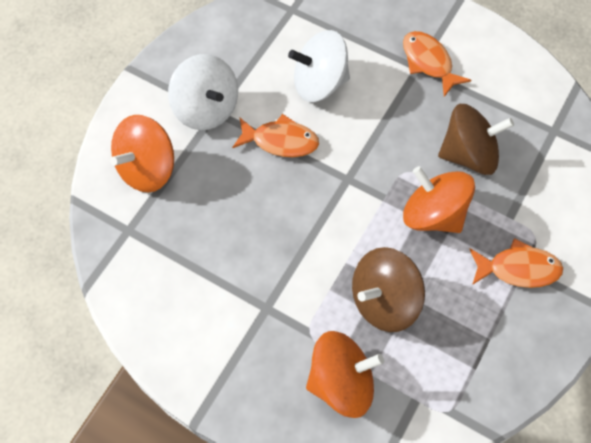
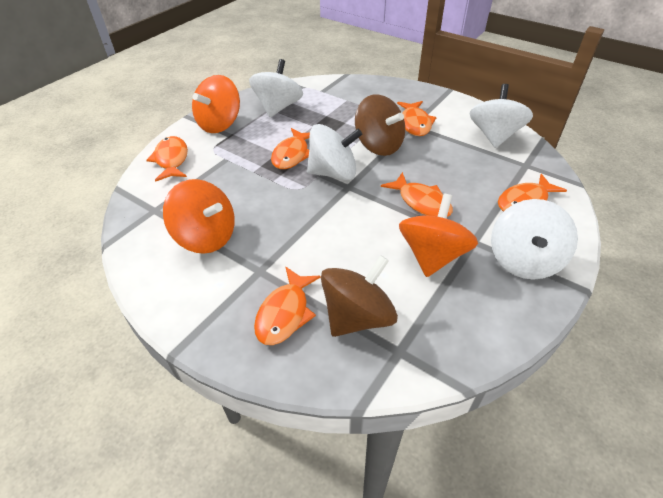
orange fish: [232,114,319,157] [403,31,471,97] [470,238,563,288] = 3 -> [146,136,188,182] [254,267,321,345] [271,128,310,169] [381,172,453,217] [397,101,437,136] [498,174,567,212] = 6
white spinning top: [168,54,238,130] [288,30,350,102] = 2 -> [249,59,303,117] [307,124,362,180] [470,84,533,148] [491,199,578,280] = 4

